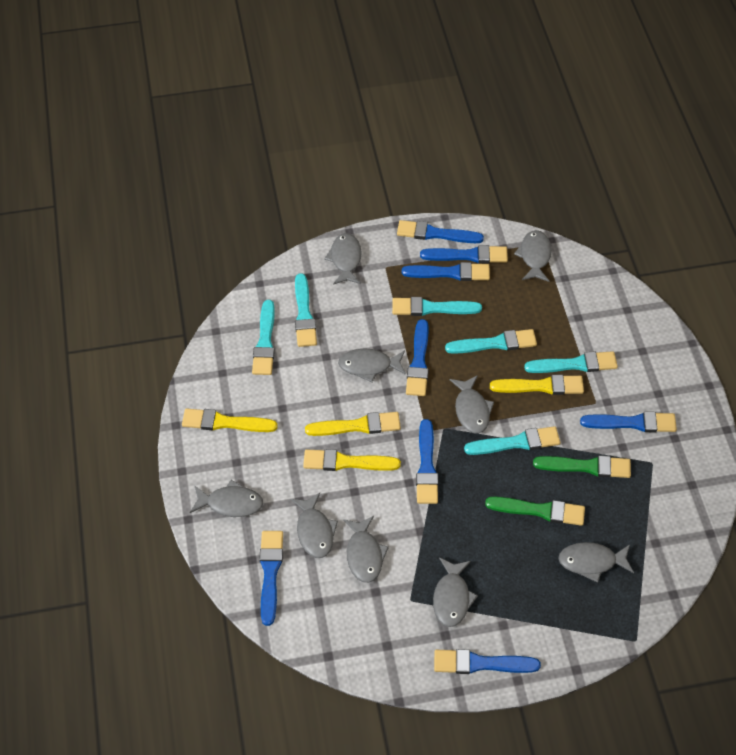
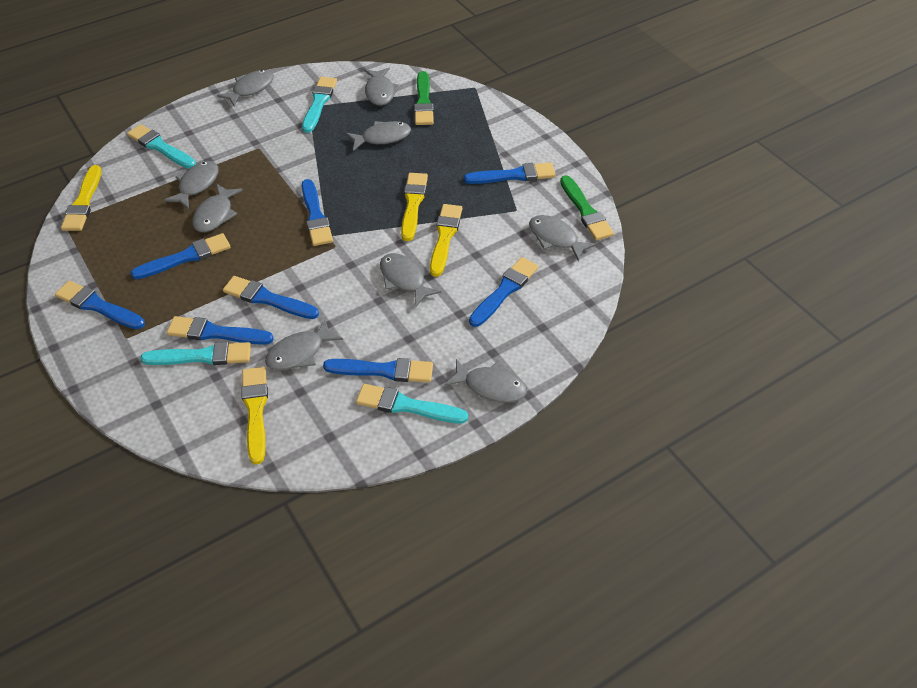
turquoise brush: [252,300,275,375] [295,273,317,347] [392,297,482,316] [445,329,537,354] [464,426,560,455] [524,351,618,373] = 6 -> [127,124,196,169] [140,342,251,365] [302,77,337,133] [356,384,468,423] = 4

